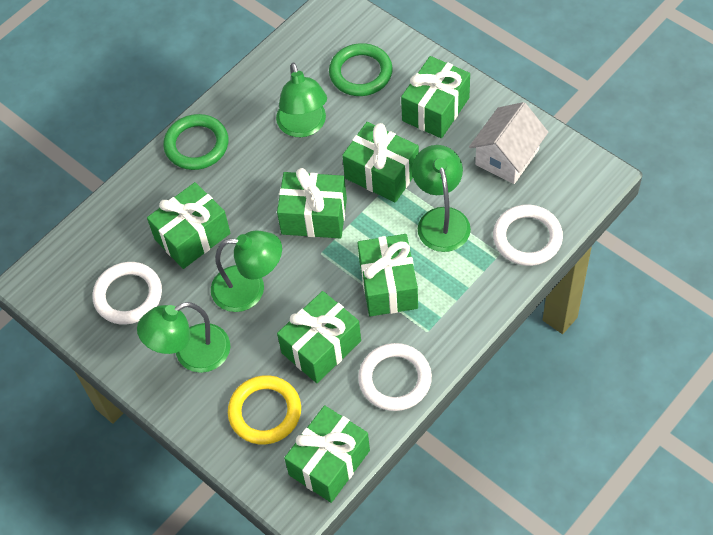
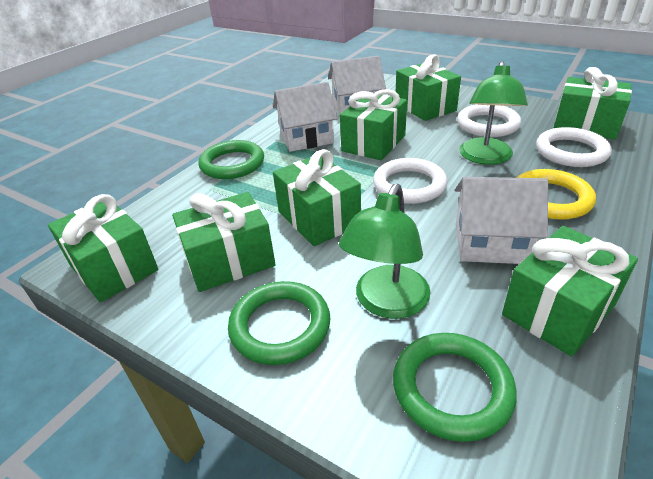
green lamp: [137,302,230,373] [211,230,282,312] [276,62,327,137] [412,145,471,252] = 4 -> [339,184,431,319] [459,61,528,165] = 2
green ring: [163,114,229,170] [329,43,393,96] = 2 -> [198,140,264,179] [228,281,330,365] [393,333,517,442] = 3
white house: [469,102,548,184] = 1 -> [273,82,338,152] [328,56,386,115] [455,177,548,264] = 3

